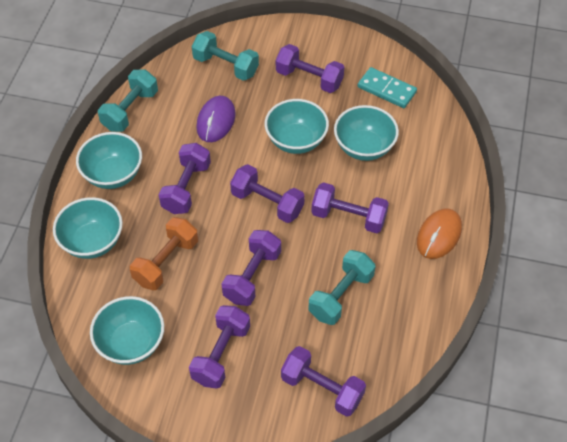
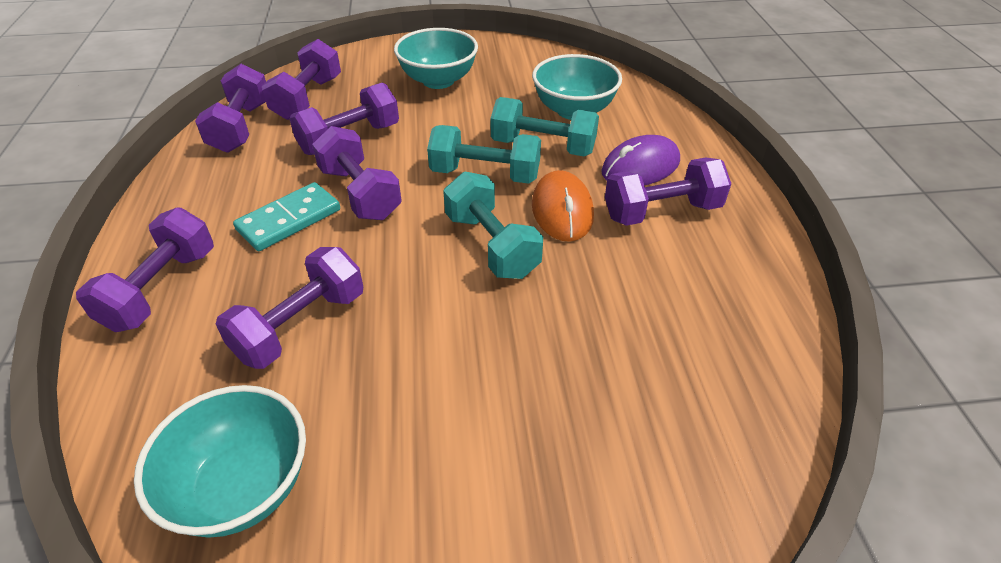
orange dumbbell: [130,217,198,290] = 1 -> none = 0
turquoise bowl: [53,197,123,259] [76,132,142,189] [90,296,164,365] [265,99,329,154] [334,105,399,161] = 5 -> [134,385,306,538] [394,28,478,89] [532,54,622,120] = 3

